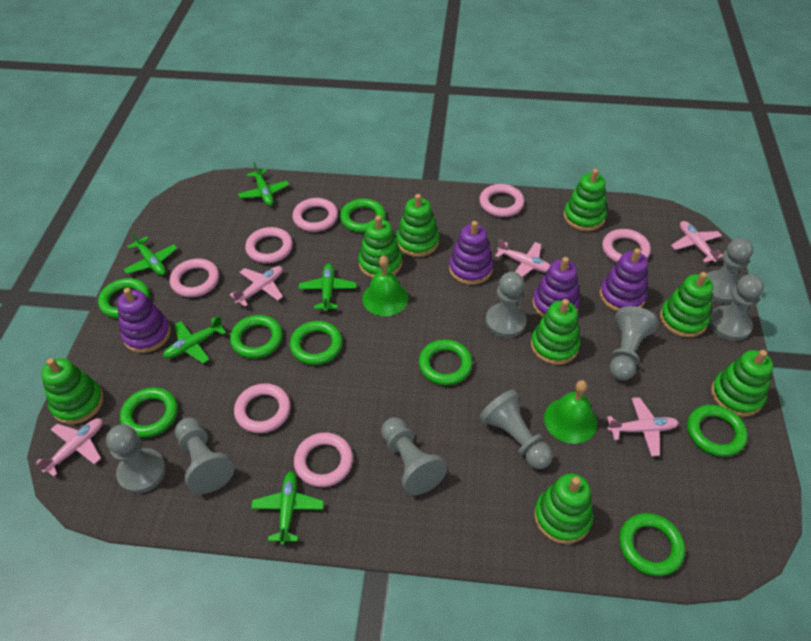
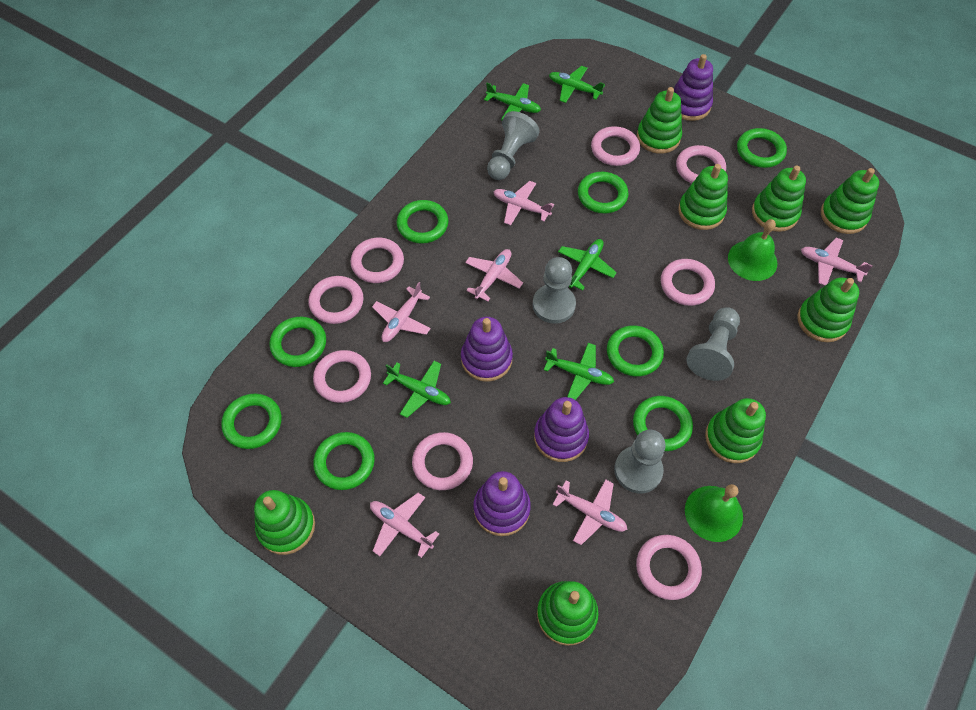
grey pawn: [106,424,166,494] [175,418,234,494] [381,417,447,495] [479,389,553,469] [486,272,527,338] [609,306,658,381] [707,238,753,304] [709,274,764,341] = 8 -> [487,111,540,180] [533,257,576,324] [614,430,666,494] [687,307,740,381] = 4
pink plane: [36,418,103,477] [230,266,283,307] [495,239,550,277] [607,397,679,456] [671,221,723,263] = 5 -> [370,493,439,558] [372,282,431,342] [465,249,523,301] [493,181,554,225] [552,479,628,545] [801,238,873,286] = 6
pink ring: [170,259,219,297] [234,383,291,433] [245,227,293,263] [292,198,338,232] [294,433,353,487] [479,184,524,217] [602,229,651,263] = 7 -> [308,276,363,324] [313,350,371,403] [350,238,404,283] [412,432,473,490] [591,126,640,166] [636,535,702,600] [661,259,715,306] [676,145,726,183] = 8

